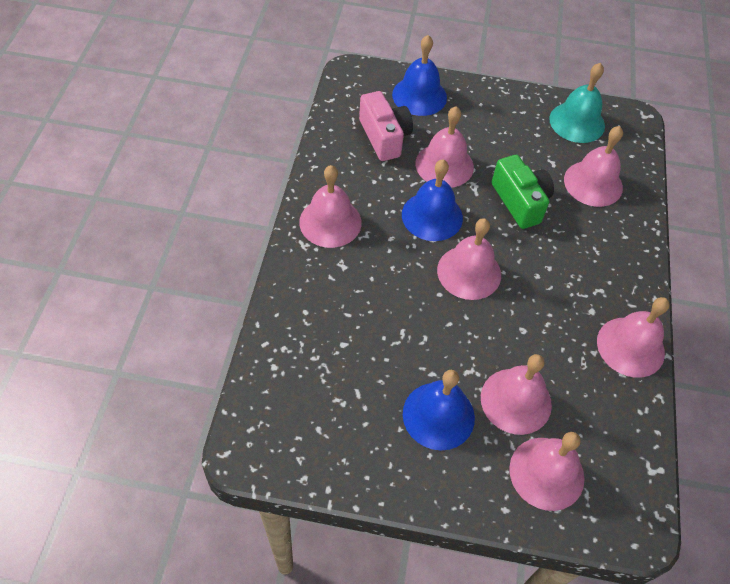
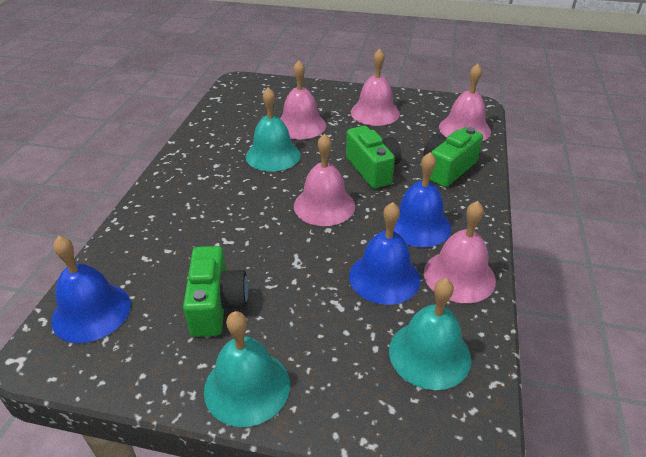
green camera: [492,155,554,229] = 1 -> [183,246,248,337] [346,126,401,189] [423,127,483,187] = 3
pink bell: [299,165,362,248] [415,106,474,188] [437,218,501,300] [481,354,552,435] [509,432,585,511] [564,126,623,207] [597,297,670,378] = 7 -> [280,60,326,139] [294,134,355,226] [351,49,400,126] [424,201,496,303] [439,63,491,141] = 5
pink camera: [359,91,413,161] = 1 -> none = 0
turquoise bell: [549,63,605,143] = 1 -> [204,311,290,427] [246,87,301,172] [389,278,471,390] = 3

